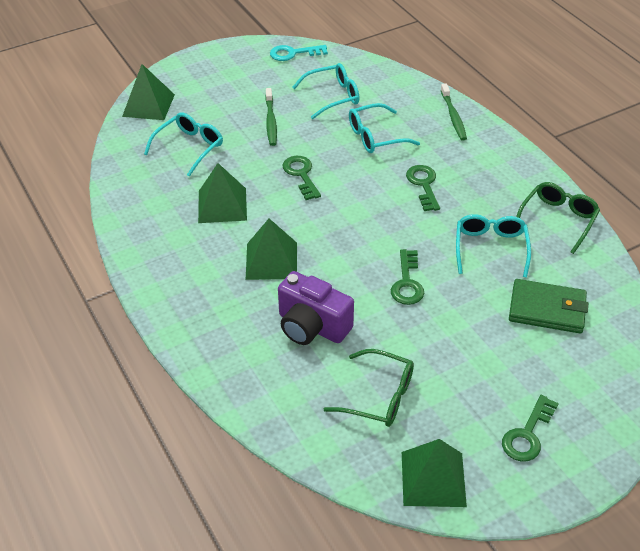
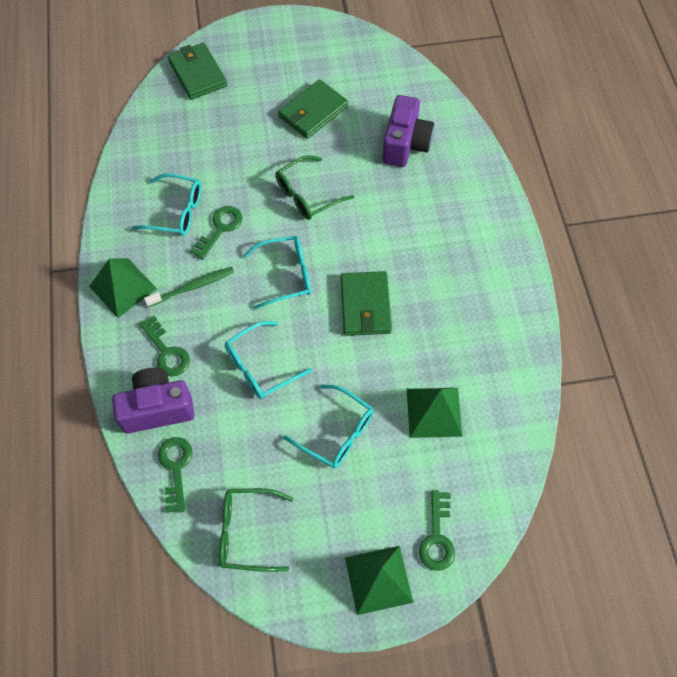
green pyramid: [122,64,175,120] [198,163,247,223] [246,219,297,280] [402,439,467,507] = 4 -> [89,258,157,318] [345,546,413,615] [407,388,463,438] = 3
green toothbrush: [265,88,277,146] [441,83,467,141] = 2 -> [144,267,234,307] = 1
green wallet: [509,279,588,333] = 1 -> [168,42,227,100] [278,79,348,139] [341,271,392,336] = 3
purple camera: [278,271,354,345] = 1 -> [112,368,194,433] [382,95,434,167] = 2
turquoise key: [270,45,328,61] = 1 -> none = 0

